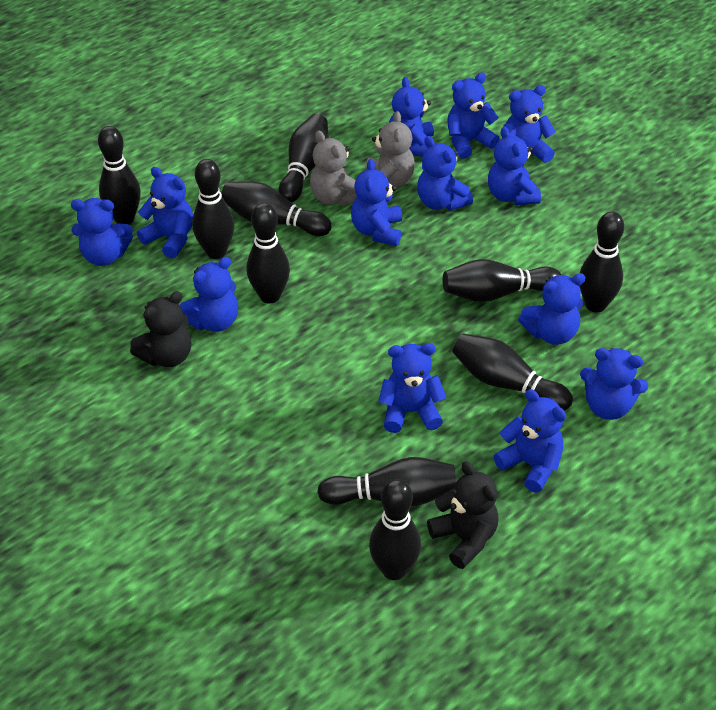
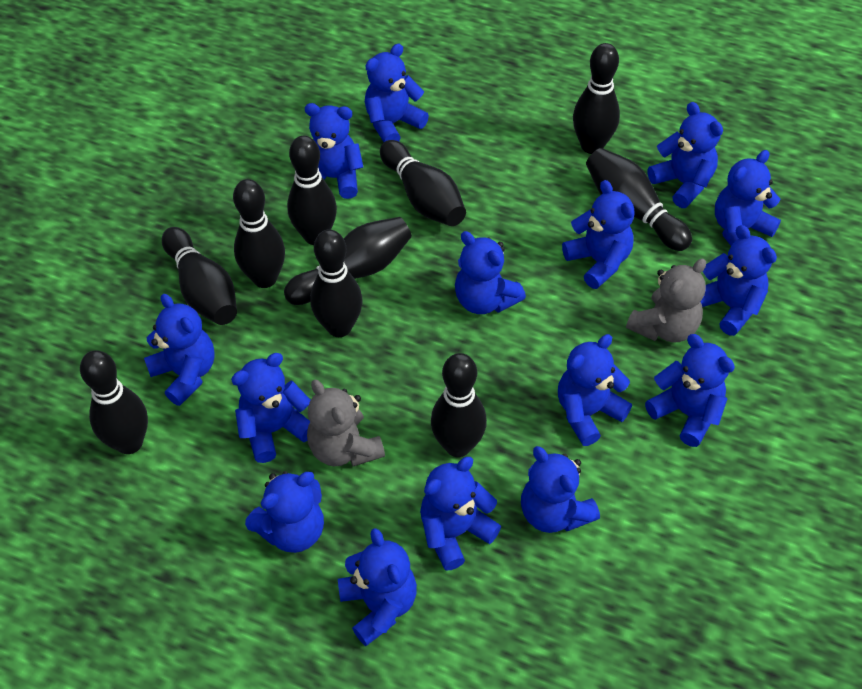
black teddy bear: [130,291,192,367] [427,461,499,569] = 2 -> none = 0
blue teddy bear: [71,198,133,266] [137,167,193,259] [180,257,238,332] [351,159,402,246] [378,343,447,433] [389,77,436,157] [417,136,473,211] [447,73,500,159] [488,126,541,205] [494,389,566,493] [503,85,556,167] [518,273,585,345] [580,348,648,420] = 13 -> [144,294,215,406] [231,353,311,463] [245,471,324,553] [305,103,363,199] [338,528,417,646] [365,44,429,142] [420,457,501,570] [455,231,526,314] [521,446,600,533] [558,334,632,446] [562,180,634,289] [645,334,735,447] [648,102,723,208] [700,225,777,336] [715,150,781,246] = 15

